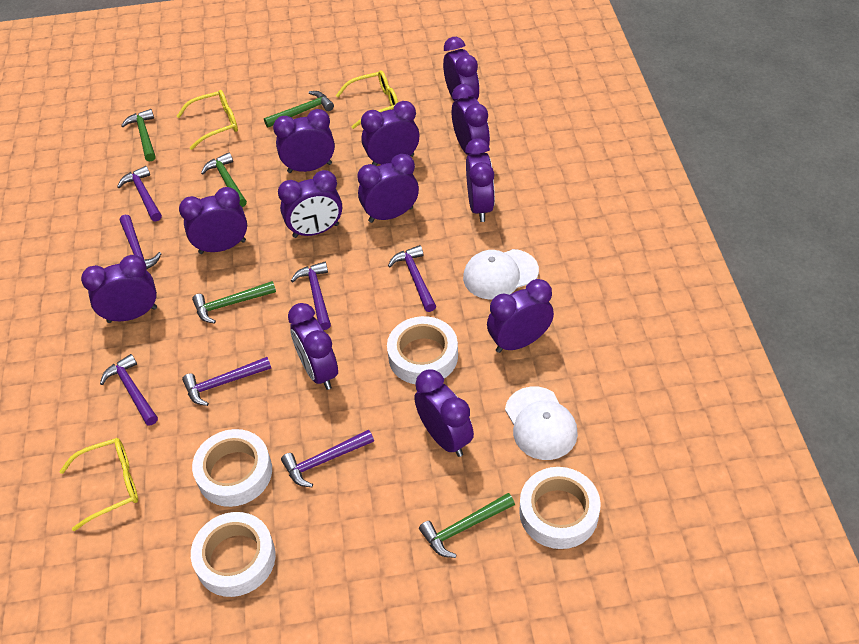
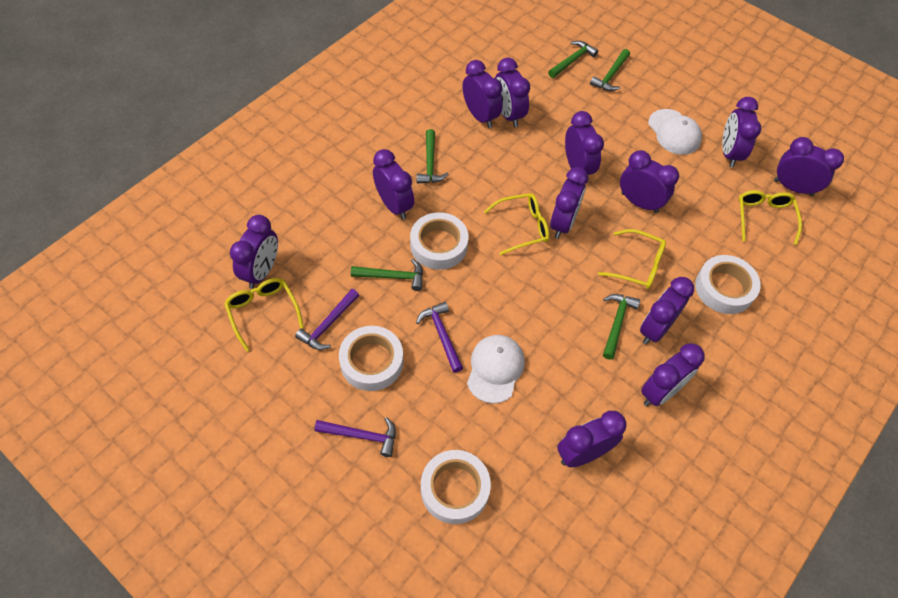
purple hammer: [100,354,158,426] [117,166,162,222] [120,215,162,270] [182,357,271,406] [281,429,374,487] [291,262,331,330] [388,245,436,312] = 7 -> [295,289,359,350] [314,417,396,457] [416,302,463,373] = 3
yellow glasses: [59,438,138,531] [177,90,238,150] [336,70,398,129] = 3 -> [224,278,304,351] [484,193,549,255] [598,229,666,289] [738,190,802,245] = 4

